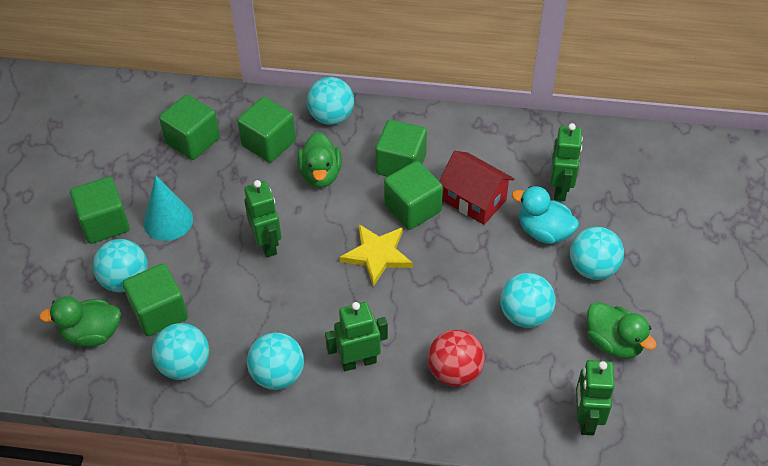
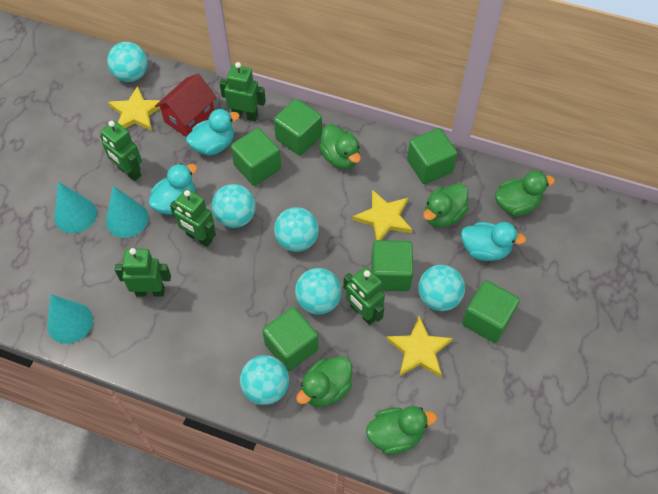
green duck: [39,296,121,347] [297,132,342,188] [587,302,657,359] = 3 -> [296,356,352,407] [319,124,361,169] [366,406,437,455] [423,183,469,228] [495,171,555,216] = 5
green robot: [244,180,282,257] [325,302,388,371] [550,123,583,201] [576,360,615,435] = 4 -> [100,121,142,181] [115,248,171,296] [170,189,216,247] [219,62,266,121] [343,267,385,325] = 5
red ball: [428,329,485,387] = 1 -> none = 0
turquoise cone: [144,176,193,241] = 1 -> [47,294,93,344] [54,182,97,233] [106,186,148,238] = 3
turquoise duck: [512,186,579,244] = 1 -> [148,163,197,215] [186,109,240,156] [461,222,526,261] = 3
yellow star: [340,224,413,287] = 1 -> [108,86,161,131] [353,190,413,240] [386,316,453,377] = 3

